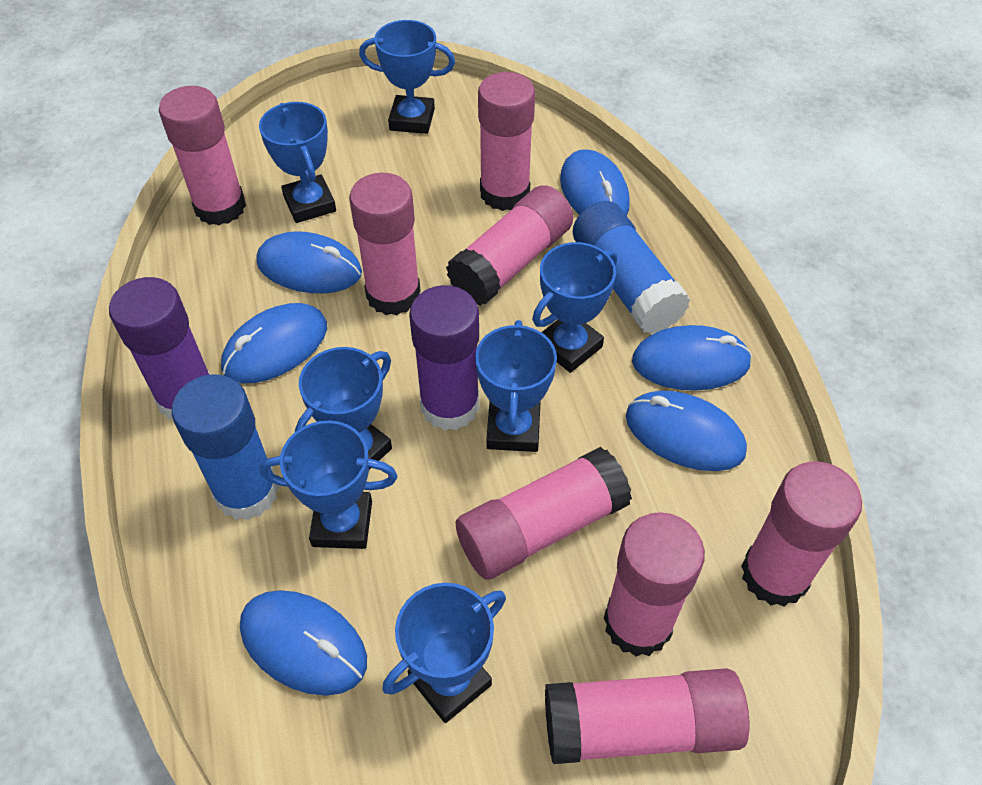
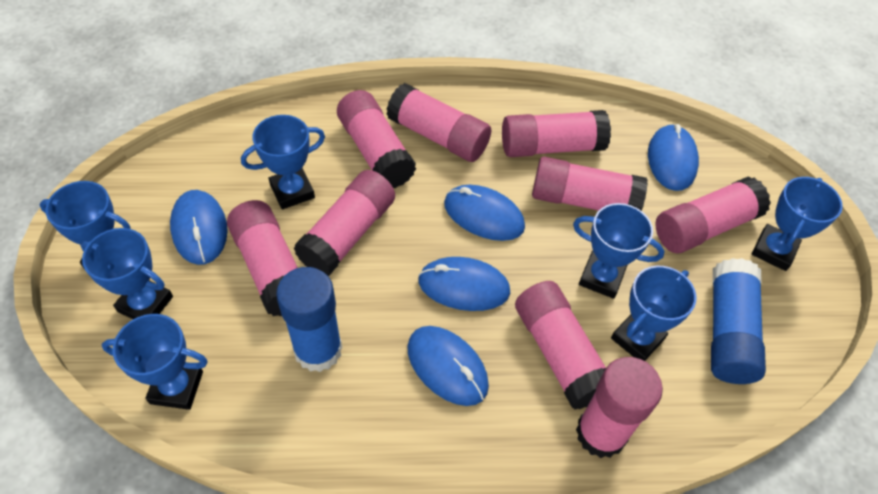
blue mouse: [221,303,327,383] [240,590,367,696] [256,231,362,294] [560,149,630,216] [626,391,747,471] [632,325,752,391] = 6 -> [170,190,228,265] [407,326,489,406] [418,257,510,311] [444,185,525,241] [648,124,699,191] = 5
pink glue stick: [159,86,246,225] [349,173,421,315] [446,185,573,306] [456,447,632,580] [478,72,535,211] [545,668,749,764] [604,512,705,657] [741,461,862,607] = 8 -> [227,200,298,316] [294,170,395,276] [337,90,416,188] [386,83,491,162] [502,110,611,157] [515,281,606,410] [532,156,648,211] [576,357,663,458] [656,176,771,253] = 9
purple glue stick: [109,277,210,419] [409,285,479,431] = 2 -> none = 0

